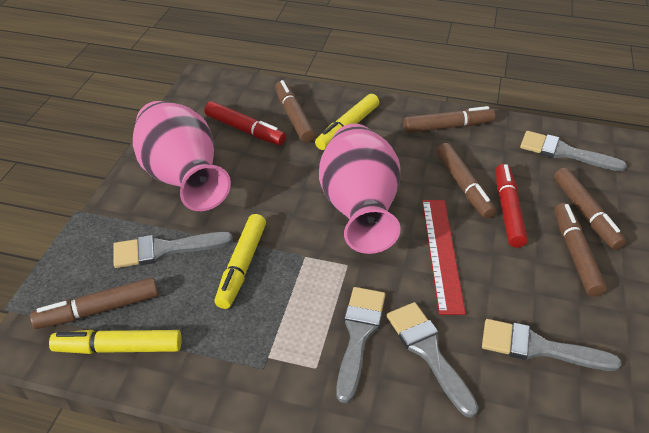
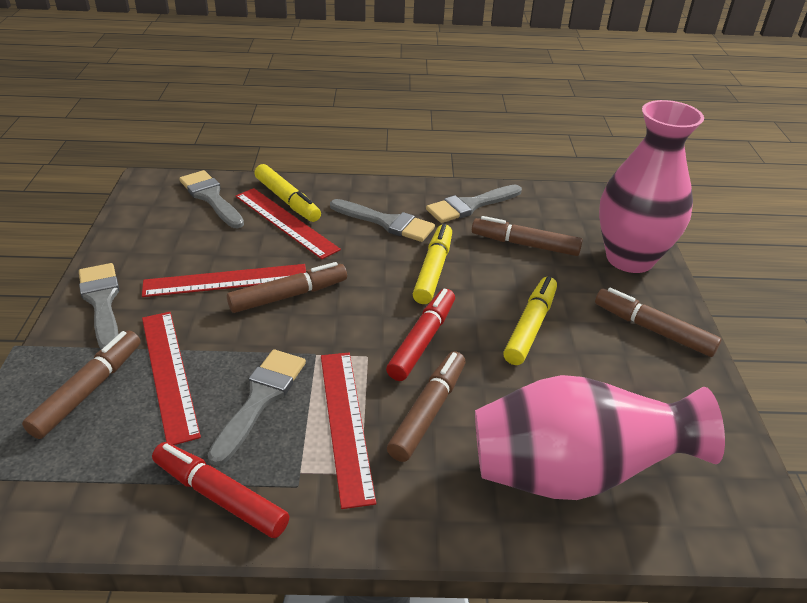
brown marker: [30,277,158,329] [275,80,315,143] [403,106,495,133] [437,143,496,219] [554,168,626,250] [554,203,607,297] = 6 -> [22,331,141,439] [227,262,347,313] [387,351,465,462] [472,216,583,256] [595,288,722,357] = 5
red ruler: [422,200,466,315] = 1 -> [142,264,306,297] [142,312,201,445] [236,188,341,259] [321,353,376,509] = 4

